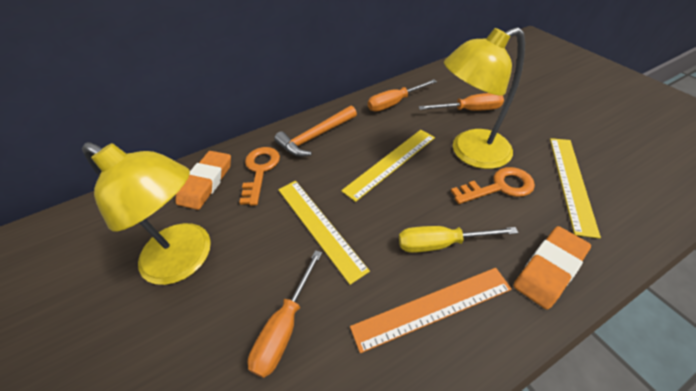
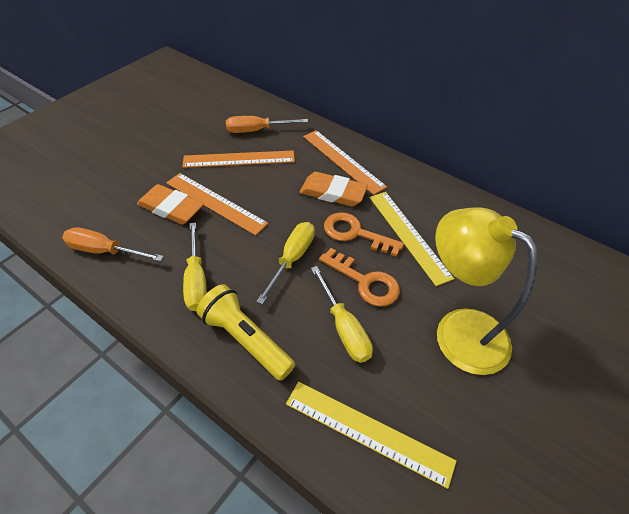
orange hammer: [274,105,357,157] = 1 -> none = 0
orange ruler: [350,268,512,353] = 1 -> [166,173,268,235] [182,150,295,168] [303,130,387,195] = 3
orange screwdriver: [248,250,322,378] [368,79,437,112] [419,93,504,111] = 3 -> [62,227,164,261] [226,116,308,133] = 2
yellow flashlight: none = 0 -> [196,284,295,381] = 1
yellow lamp: [82,142,211,285] [444,27,525,169] = 2 -> [435,207,538,375] = 1
yellow ruler: [278,181,370,285] [341,130,435,202] [550,138,601,239] = 3 -> [286,382,457,489] [369,192,454,286] = 2
yellow screwdriver: [399,226,518,253] = 1 -> [183,223,207,311] [256,222,315,304] [311,266,373,363] = 3

